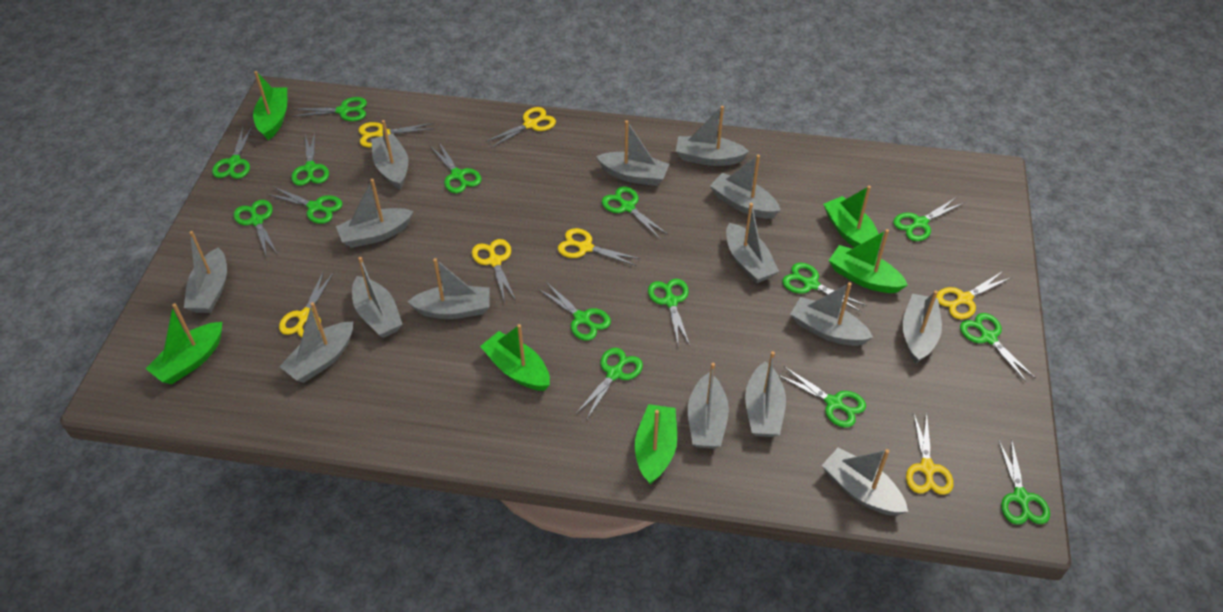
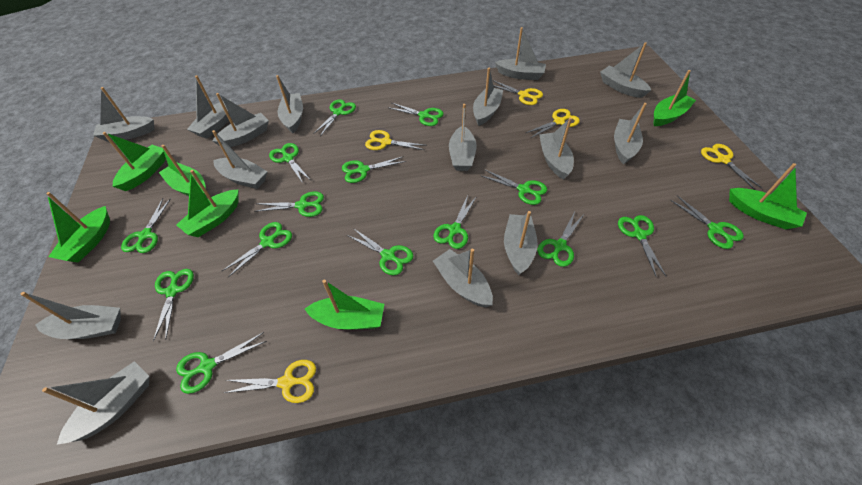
green boat: [146,303,222,384] [253,71,287,140] [480,324,550,391] [635,404,677,484] [823,186,878,248] [829,229,908,293] = 6 -> [46,192,110,263] [103,132,165,191] [159,145,207,197] [176,170,239,237] [305,280,384,330] [654,70,696,126] [729,163,807,230] = 7
yellow scissors: [279,271,334,337] [359,122,435,147] [472,239,516,303] [485,107,556,148] [558,228,640,266] [906,412,953,495] [936,271,1012,319] = 7 -> [224,360,316,403] [365,130,424,150] [492,80,543,105] [526,109,580,138] [701,144,762,190] = 5

